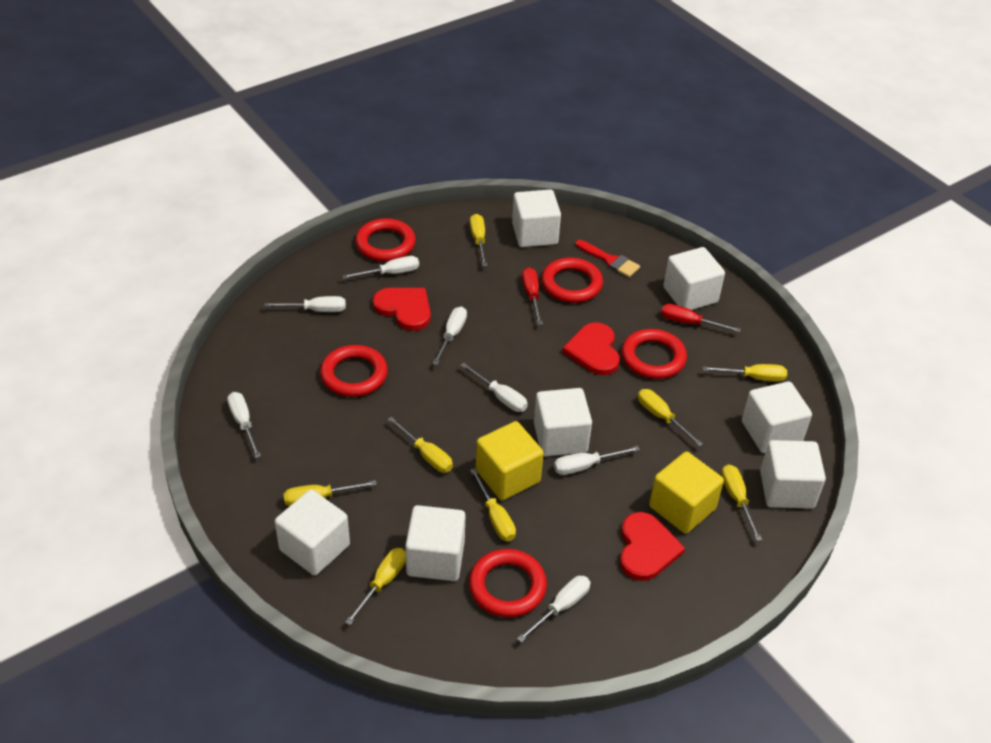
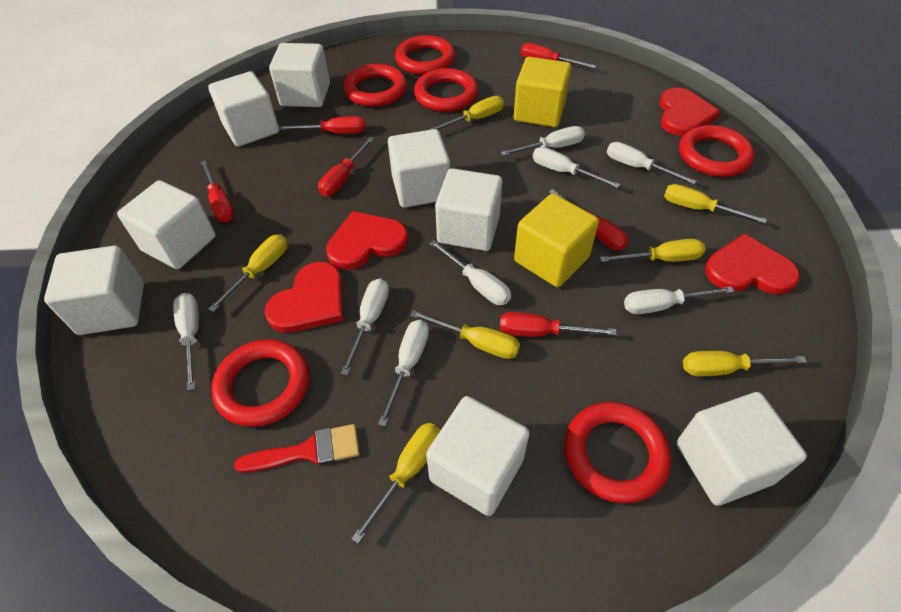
red heart: [373,288,431,331] [562,322,620,375] [620,512,685,581] = 3 -> [265,262,343,333] [326,211,408,270] [659,88,720,136] [705,234,800,295] = 4
red ring: [320,345,388,397] [355,218,416,262] [469,549,547,617] [541,258,603,303] [622,329,687,379] = 5 -> [211,339,309,427] [343,64,407,107] [395,35,455,75] [414,68,478,112] [564,402,671,503] [679,125,755,177] = 6
red screwdriver: [522,267,543,325] [661,304,741,333] = 2 -> [200,160,234,222] [278,116,366,134] [318,137,374,196] [500,312,617,337] [521,43,596,69] [549,189,629,250] = 6
white cube: [275,490,350,575] [405,505,465,581] [512,189,561,247] [534,388,592,457] [663,247,725,310] [742,381,812,453] [760,440,826,509] = 7 -> [44,246,144,335] [117,180,216,269] [208,71,279,147] [269,43,330,107] [388,129,450,208] [426,396,529,516] [435,168,502,251] [677,392,807,506] = 8
white screwdriver: [227,392,261,458] [264,296,346,312] [342,256,419,279] [432,307,467,365] [460,363,528,412] [517,576,591,643] [554,446,640,475] = 7 -> [173,293,199,391] [341,279,389,376] [378,320,429,426] [429,240,511,305] [501,126,585,156] [533,147,620,188] [607,142,697,184] [624,287,734,314] = 8
yellow screwdriver: [283,480,377,506] [345,548,406,625] [387,417,453,472] [470,214,487,266] [470,468,516,541] [638,389,703,447] [703,364,787,381] [721,464,762,541] = 8 -> [209,234,288,312] [351,423,440,544] [410,310,520,359] [429,96,504,130] [600,239,705,262] [664,184,767,224] [683,351,807,376] = 7

